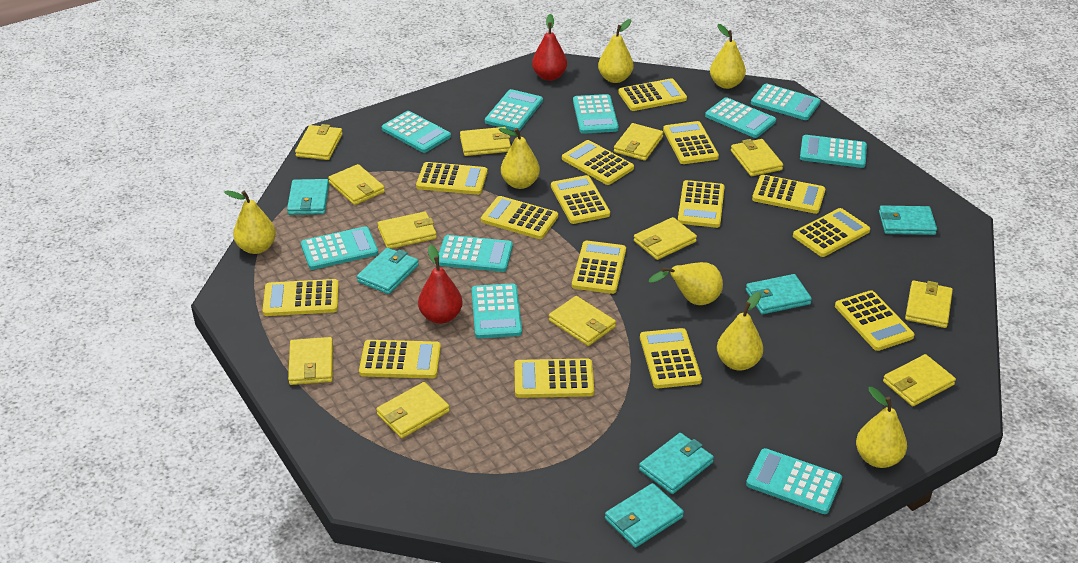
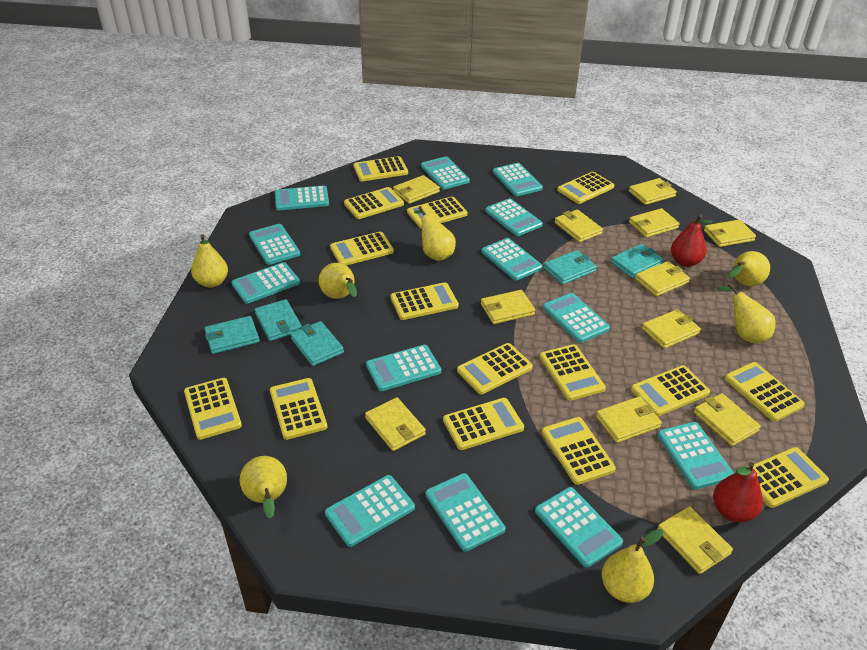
turquoise calculator: [301,226,378,270] [382,111,451,153] [439,235,513,272] [472,283,522,339] [485,89,543,131] [573,94,619,134] [705,97,776,138] [746,448,842,514] [751,84,820,120] [800,135,867,168] = 10 -> [231,262,300,304] [249,224,300,265] [275,185,329,211] [325,475,415,547] [366,345,441,391] [421,156,470,190] [426,473,505,552] [481,238,543,281] [485,198,543,236] [493,163,543,196] [535,487,623,568] [543,293,610,343] [657,422,734,489] = 13
turquoise wallet: [287,179,329,215] [357,247,419,294] [605,483,684,548] [639,433,714,494] [746,274,812,314] [879,205,937,235] = 6 -> [205,316,259,354] [254,299,302,341] [290,321,344,366] [543,250,597,284] [611,244,663,278] = 5

